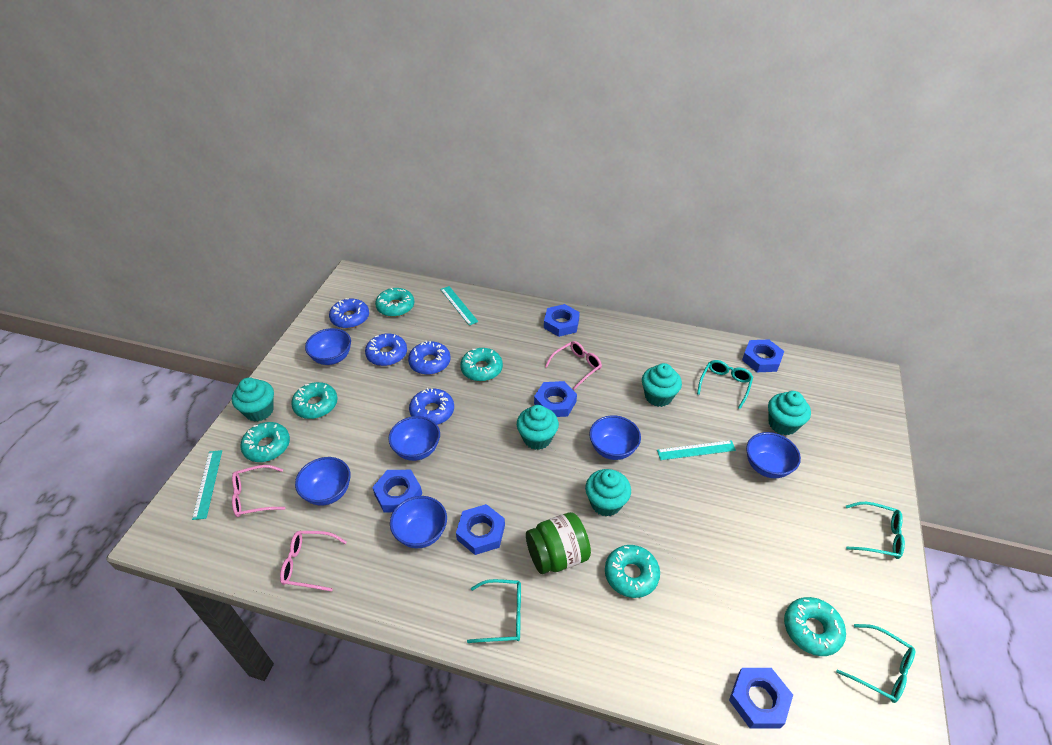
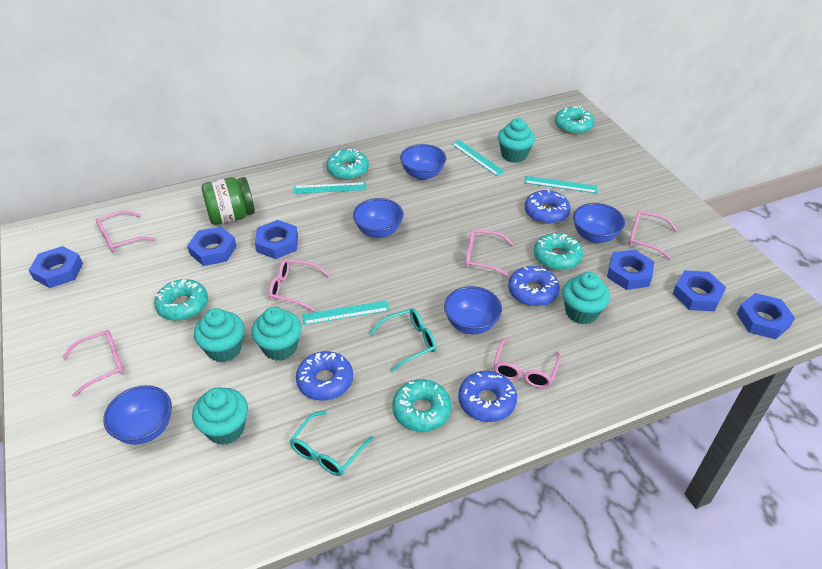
blue bowl: [295,457,351,505] [305,328,351,365] [388,416,440,461] [390,496,447,548] [589,415,641,460] [746,432,801,478] = 6 -> [103,385,172,445] [353,198,403,238] [400,144,446,180] [444,286,502,334] [573,203,625,243] = 5
pink glasses: [232,465,285,517] [280,531,347,592] [545,341,602,390] = 3 -> [62,330,124,397] [96,211,156,253] [269,259,330,311] [465,229,514,277] [493,338,561,388] [628,210,678,259] = 6
turquoise donut: [240,422,290,462] [291,382,338,419] [375,288,414,317] [460,348,503,381] [605,545,660,598] [784,597,846,656] = 6 -> [154,279,208,321] [326,149,369,180] [392,379,452,432] [534,233,583,270] [555,106,595,134] = 5
turquoise glasses: [467,579,521,643] [697,360,753,409] [836,624,915,703] [846,502,905,559] = 4 -> [290,411,373,476] [369,308,436,372] = 2
turquoise ruler: [192,450,222,520] [440,286,478,326] [657,440,736,460] = 3 -> [294,182,366,194] [302,301,390,325] [452,140,505,176] [524,176,597,193] = 4

